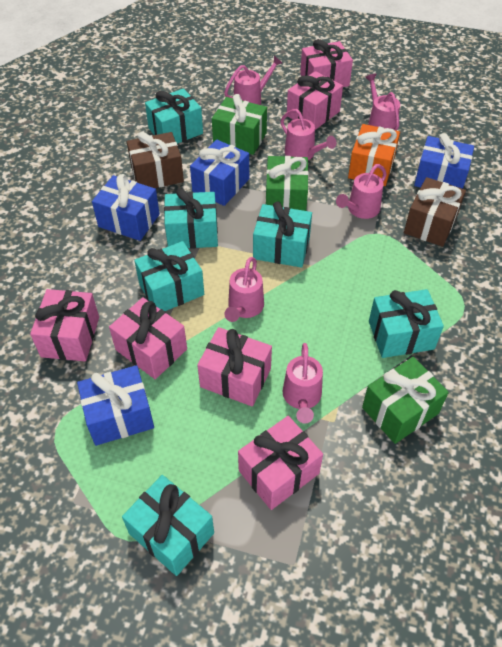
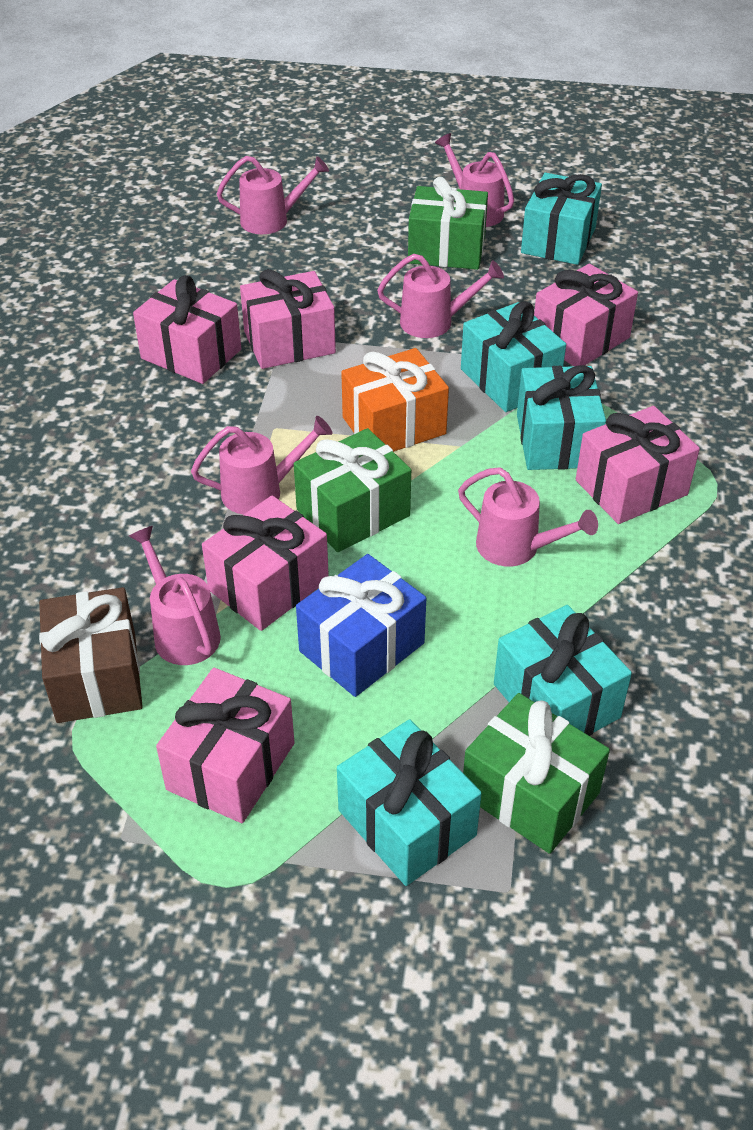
blue gift: [77,365,154,446] [92,174,160,241] [190,139,249,206] [414,133,474,189] = 4 -> [296,554,426,697] = 1
brown gift: [127,132,184,188] [404,177,466,247] = 2 -> [39,587,143,723] = 1
turquoise gift: [122,475,214,576] [134,241,204,311] [145,88,203,144] [164,188,218,249] [253,201,312,268] [369,289,444,358] = 6 -> [337,719,482,886] [461,301,566,412] [494,605,632,736] [517,365,606,470] [521,173,602,265] = 5

